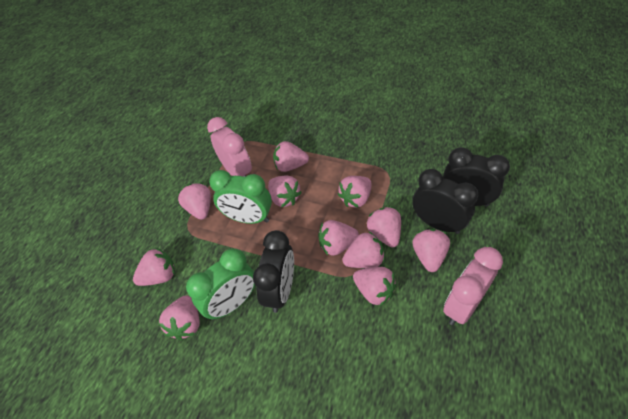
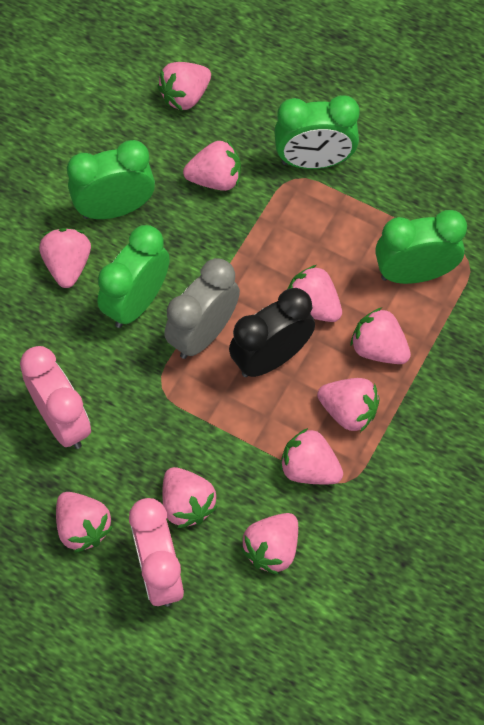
black clock: [253,230,294,313] [412,169,478,234] [443,147,510,207] = 3 -> [229,288,315,377] = 1
green clock: [186,248,255,320] [209,170,272,224] = 2 -> [67,140,155,219] [97,225,170,328] [274,95,360,169] [375,210,467,284] = 4
grey clock: none = 0 -> [164,258,240,359] = 1
pink strawberry: [133,248,175,286] [159,295,200,340] [178,183,211,220] [268,175,302,207] [273,141,309,172] [318,220,359,256] [338,176,372,208] [342,231,385,268] [353,267,397,306] [367,207,401,247] [412,229,450,272] = 11 -> [39,228,91,288] [56,492,113,553] [157,62,211,111] [162,467,218,528] [183,140,241,191] [241,513,298,575] [280,428,343,484] [287,265,342,322] [317,378,380,432] [350,308,411,364] = 10

